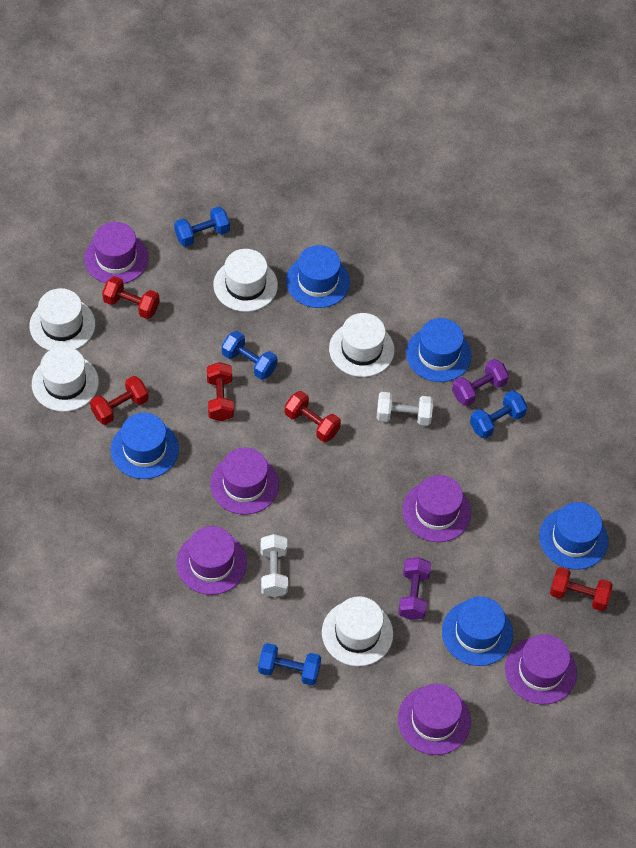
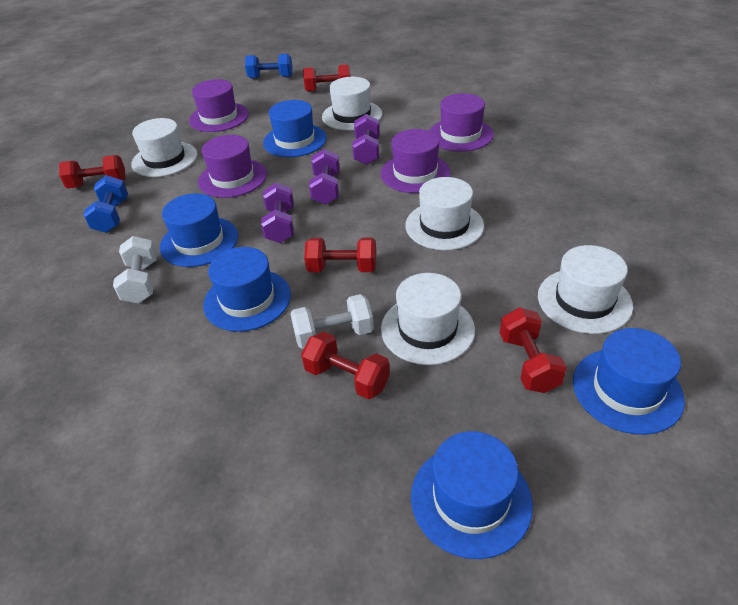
blue dumbbell: [174,207,230,247] [222,331,277,380] [258,643,321,686] [470,390,528,439] = 4 -> [83,175,128,233] [245,54,293,79] = 2
purple dumbbell: [398,557,431,620] [452,359,509,406] = 2 -> [261,183,294,243] [309,149,340,205] [352,114,379,165] = 3
purple hat: [84,222,149,284] [176,526,247,595] [210,447,279,515] [398,684,471,755] [402,475,471,542] [505,634,577,704] = 6 -> [189,79,249,132] [198,135,267,198] [380,129,451,193] [429,93,494,152] = 4

